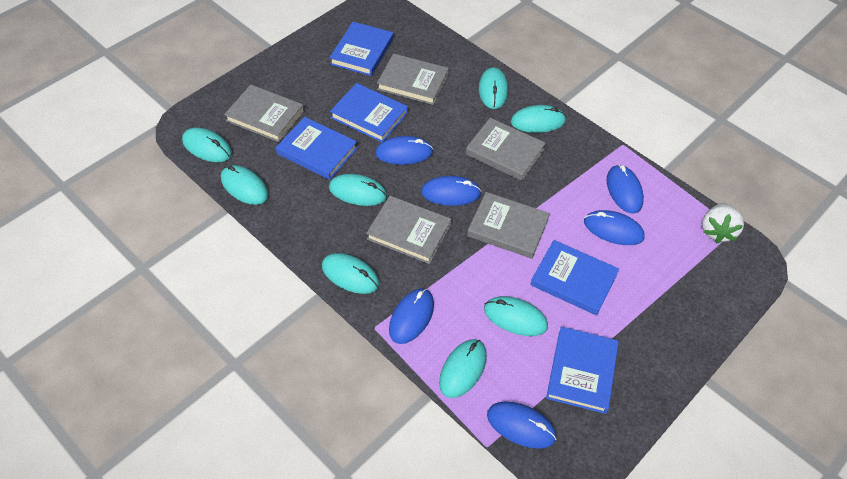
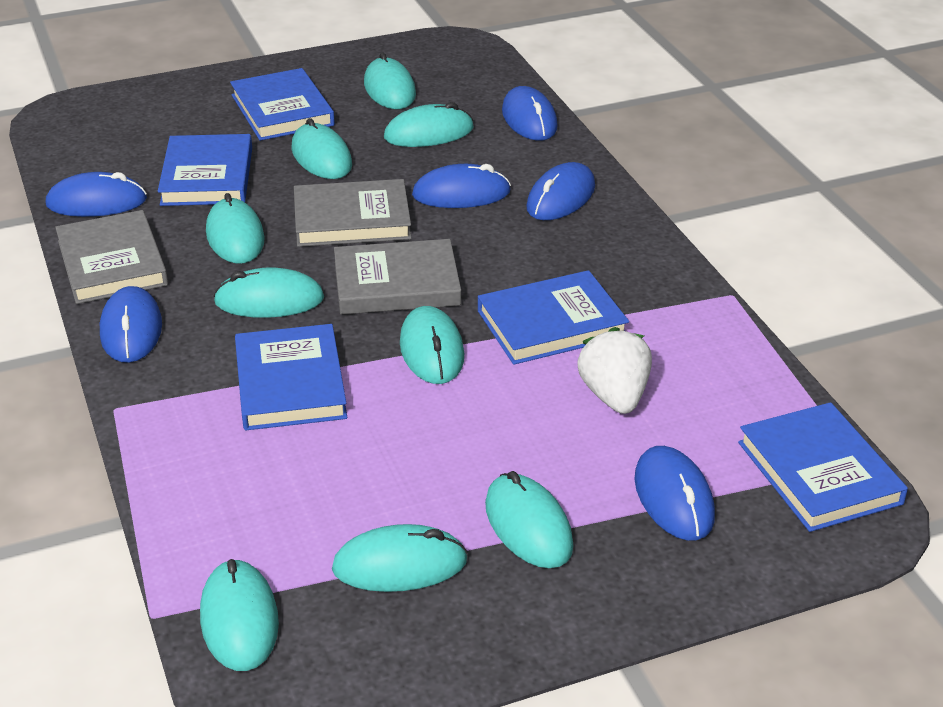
grey book: [224,84,304,142] [366,196,451,264] [377,54,449,105] [466,118,546,181] [467,192,550,259] = 5 -> [55,210,168,304] [294,179,412,247] [334,239,461,315] = 3
turquoise mouse: [182,128,232,162] [221,165,269,205] [322,253,379,294] [329,174,387,206] [439,339,487,398] [479,67,508,109] [484,296,548,336] [511,105,566,133] = 8 -> [200,559,279,671] [206,193,265,264] [213,267,324,318] [292,118,352,179] [332,524,468,592] [364,52,416,109] [384,102,474,147] [400,306,464,384] [485,471,574,568] = 9

